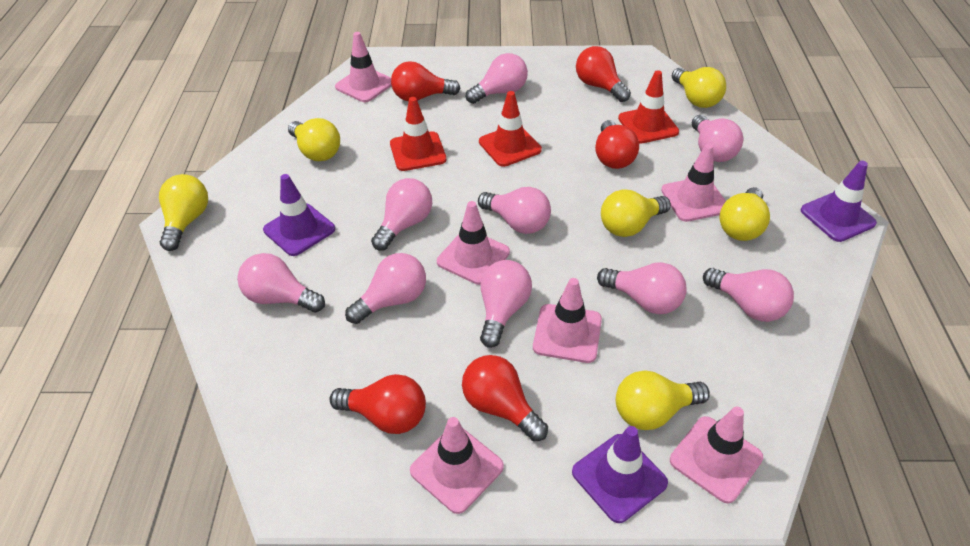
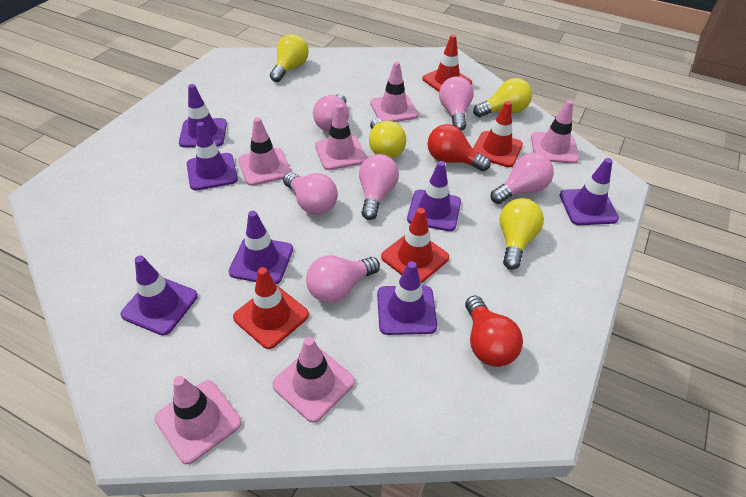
pink light bulb: [237,253,325,312] [345,253,426,324] [371,178,432,251] [466,53,528,104] [478,187,551,234] [480,260,532,348] [597,262,687,314] [692,115,743,162] [703,268,794,322] = 9 -> [283,172,338,215] [306,255,380,303] [313,94,349,132] [359,154,399,220] [439,76,474,131] [491,153,554,204] = 6
purple traffic cone: [263,174,335,256] [572,426,668,523] [801,161,877,242] = 3 -> [121,256,198,335] [179,84,227,147] [187,122,238,190] [229,211,293,284] [377,261,437,335] [407,161,461,231] [560,158,619,225] = 7
red light bulb: [329,374,426,434] [391,61,460,101] [462,355,548,442] [576,46,631,102] [595,120,639,169] = 5 -> [428,124,491,171] [465,296,523,367] = 2
red traffic cone: [390,97,446,171] [479,91,542,167] [618,70,679,144] = 3 -> [233,267,309,349] [381,208,449,283] [422,35,472,92] [473,101,523,167] = 4
yellow light bulb: [159,174,208,251] [288,118,340,161] [601,189,671,237] [616,370,710,430] [672,67,726,108] [719,187,770,241] = 6 -> [270,34,309,82] [369,118,406,159] [473,78,532,117] [500,198,544,270] = 4

